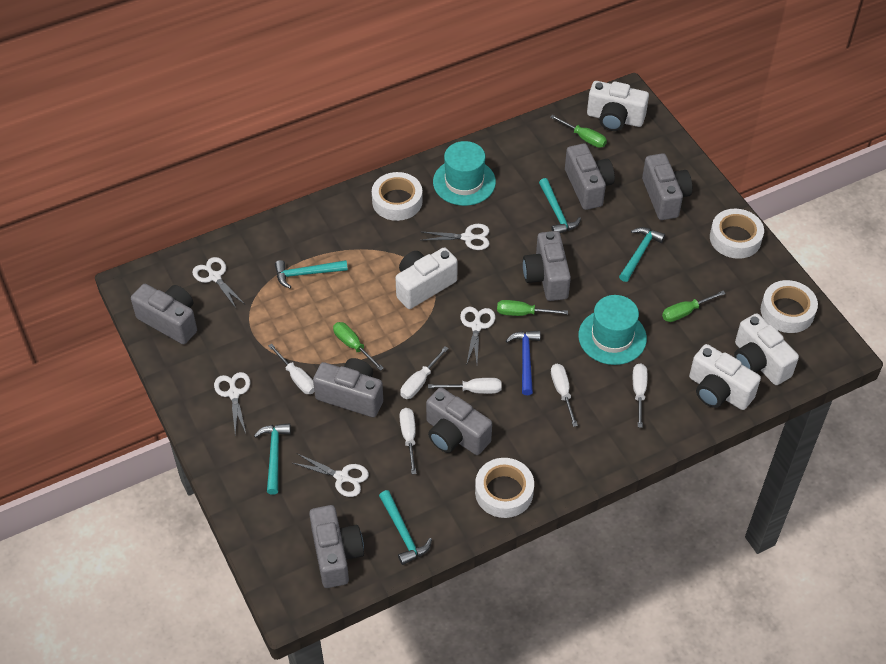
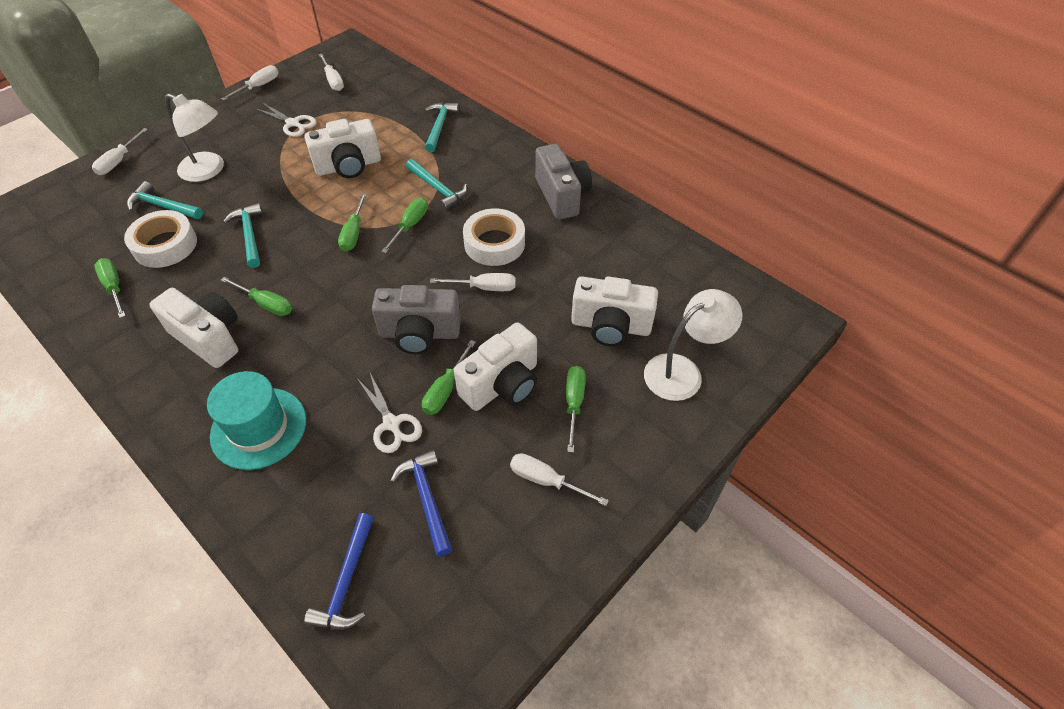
blue hammer: [506,330,540,395] = 1 -> [304,513,374,630] [390,450,452,557] = 2
green screwdriver: [333,322,384,371] [497,300,568,316] [550,115,607,148] [662,291,726,322] = 4 -> [94,258,126,318] [221,277,292,316] [338,193,367,252] [381,198,428,253] [422,340,476,415] [566,366,586,453] = 6
grey camera: [131,284,197,344] [309,505,364,588] [313,358,383,417] [426,387,492,455] [523,231,571,301] [565,143,615,210] [642,153,692,220] = 7 -> [372,285,461,354] [535,144,592,220] = 2
turquoise hammer: [254,423,291,495] [275,260,348,288] [379,490,432,565] [539,178,581,233] [619,227,665,282] = 5 -> [127,181,203,219] [223,203,263,268] [406,159,467,210] [425,102,459,152] = 4
turquoise hat: [433,141,496,206] [578,295,647,365] = 2 -> [207,371,306,470] = 1
white lamp: none = 0 -> [165,93,224,182] [644,289,743,401] = 2
white scissors: [192,257,246,308] [214,372,250,434] [293,454,369,497] [422,224,489,250] [460,307,495,365] = 5 -> [255,103,317,137] [358,373,422,453] = 2
white screwdriver: [268,343,314,394] [399,408,417,474] [400,346,449,399] [428,378,502,394] [551,364,578,427] [633,363,647,428] = 6 -> [92,128,148,175] [221,65,278,101] [318,53,344,91] [430,273,516,291] [510,453,609,506] = 5
white tape: [372,172,423,221] [475,458,534,518] [710,209,764,259] [761,280,818,333] = 4 -> [124,210,197,268] [463,208,525,266] = 2

